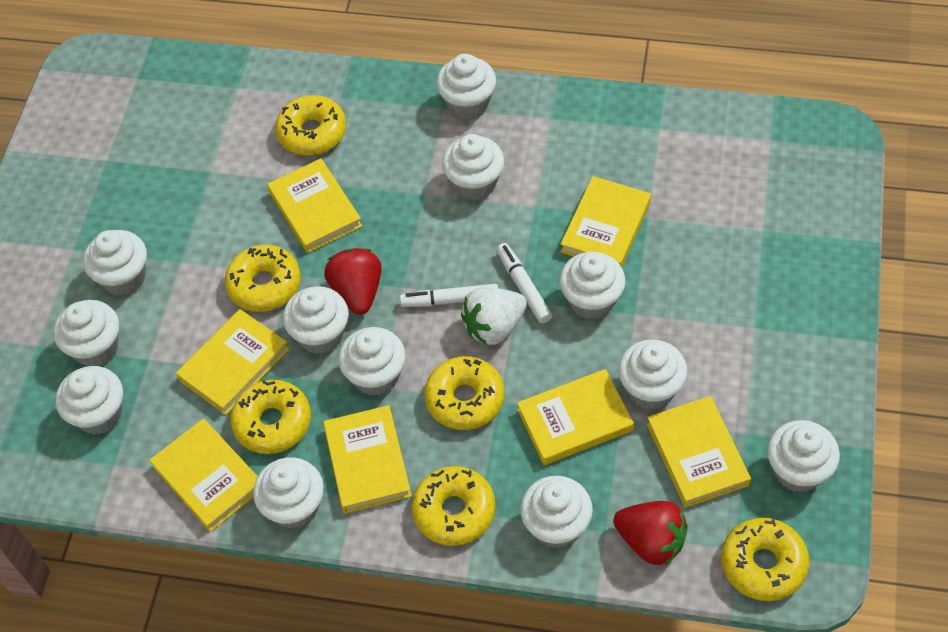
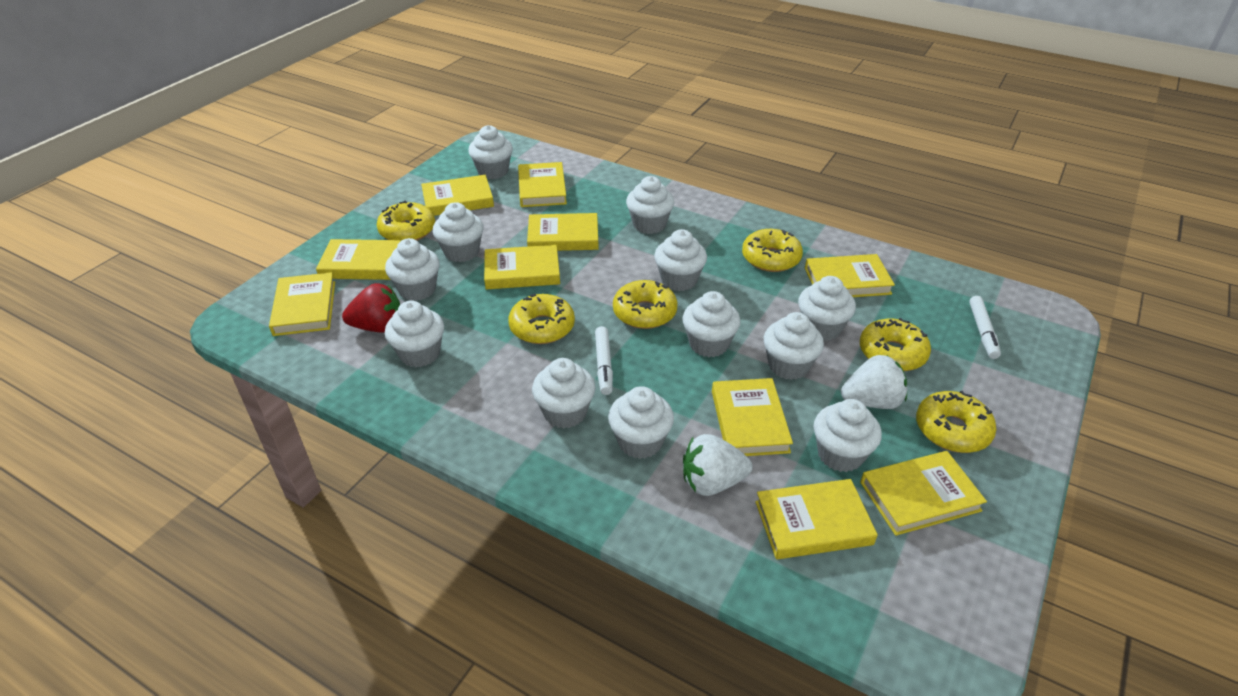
red strawberry: [324,248,382,315] [613,501,688,566] = 2 -> [342,283,400,333] = 1
white strawberry: [461,287,527,345] = 1 -> [683,434,752,496] [841,355,907,409] = 2
yellow book: [149,419,258,532] [176,309,289,415] [267,158,362,253] [323,405,412,513] [517,369,634,465] [561,176,651,267] [647,396,751,508] = 7 -> [269,272,335,336] [316,239,401,280] [421,175,494,216] [484,245,560,289] [518,162,567,207] [527,213,599,251] [712,378,793,456] [755,479,878,559] [805,254,895,297] [860,451,987,536] = 10

